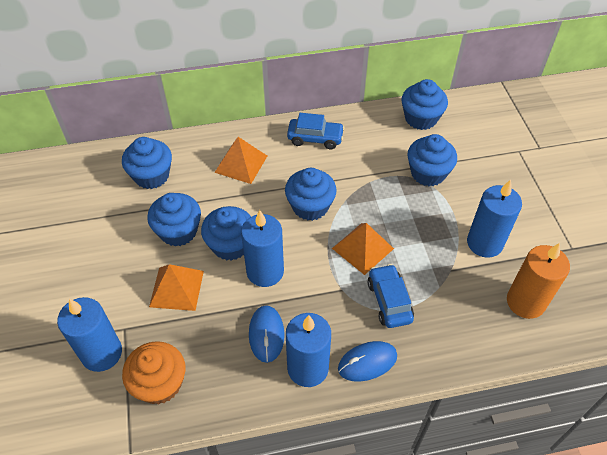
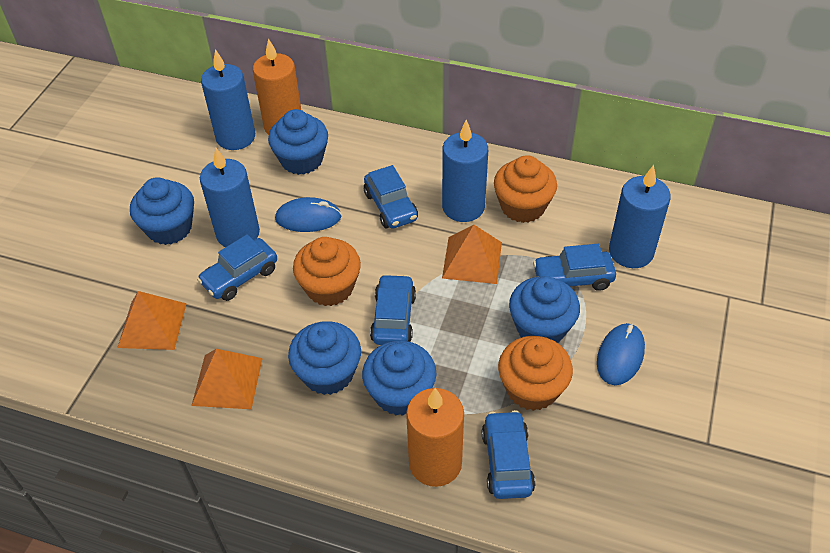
blue car: [287,113,345,149] [368,264,414,328] = 2 -> [197,234,277,301] [364,165,418,229] [370,274,416,345] [482,410,535,499] [533,244,616,291] = 5
blue cupcake: [122,137,172,189] [147,193,201,247] [201,206,251,261] [285,168,337,221] [401,79,448,130] [407,134,457,186] = 6 -> [130,177,194,245] [268,109,328,175] [288,321,361,395] [362,341,437,416] [509,276,580,343] = 5
orange candle: [507,243,570,319] = 1 -> [253,38,301,135] [406,388,464,487] = 2
orange cupcake: [122,341,185,404] = 1 -> [293,237,361,306] [494,155,557,223] [498,336,573,411] = 3

